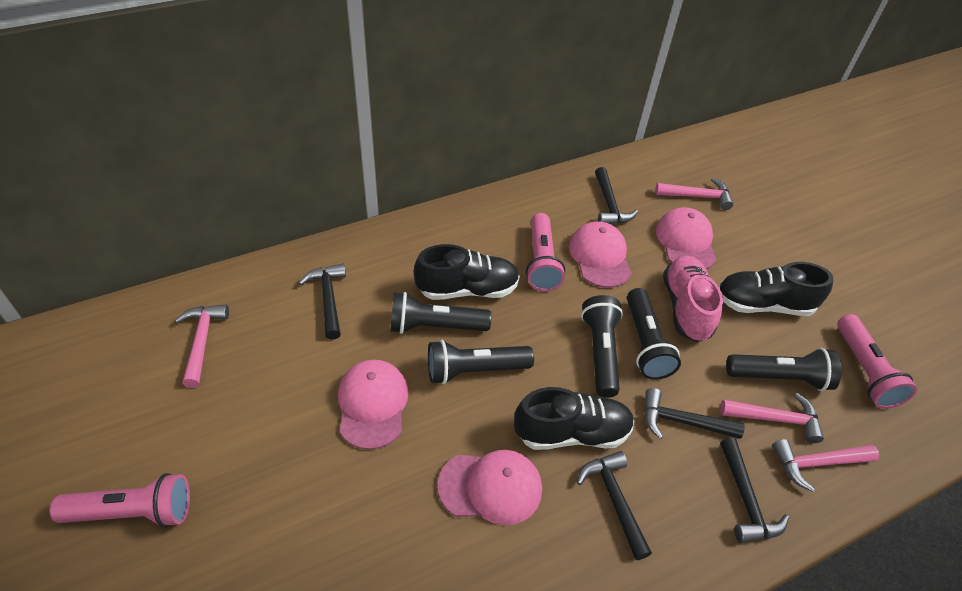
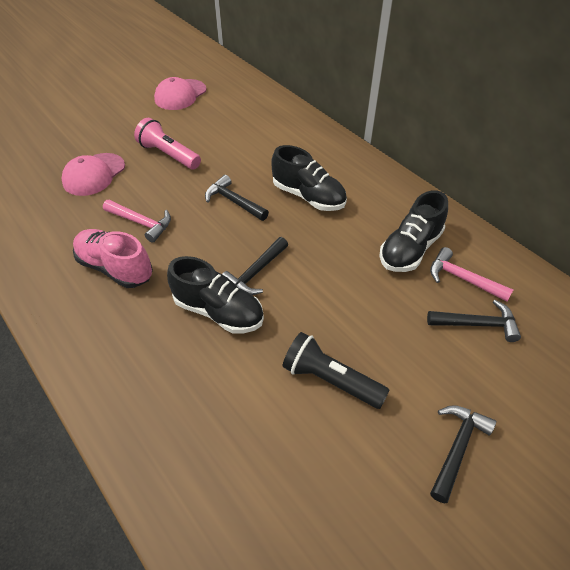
black flashlight: [390,292,492,334] [428,340,534,384] [581,295,623,398] [627,288,681,380] [726,348,842,391] = 5 -> [283,332,390,409] = 1
black hammer: [299,263,346,340] [577,451,652,560] [595,167,638,224] [644,388,745,439] [720,438,789,543] = 5 -> [205,175,269,221] [222,237,288,295] [427,300,521,342] [430,405,496,504] = 4
pink cap: [338,360,409,450] [437,450,542,525] [569,221,632,288] [656,207,717,269] = 4 -> [62,153,125,196] [154,77,206,110] = 2
pink flashlight: [50,473,190,528] [526,213,565,291] [837,314,917,408] = 3 -> [134,118,201,169] = 1
pink hammer: [175,304,229,388] [655,178,733,210] [720,393,824,443] [772,439,879,492] = 4 -> [103,200,171,243] [430,247,513,302] = 2

